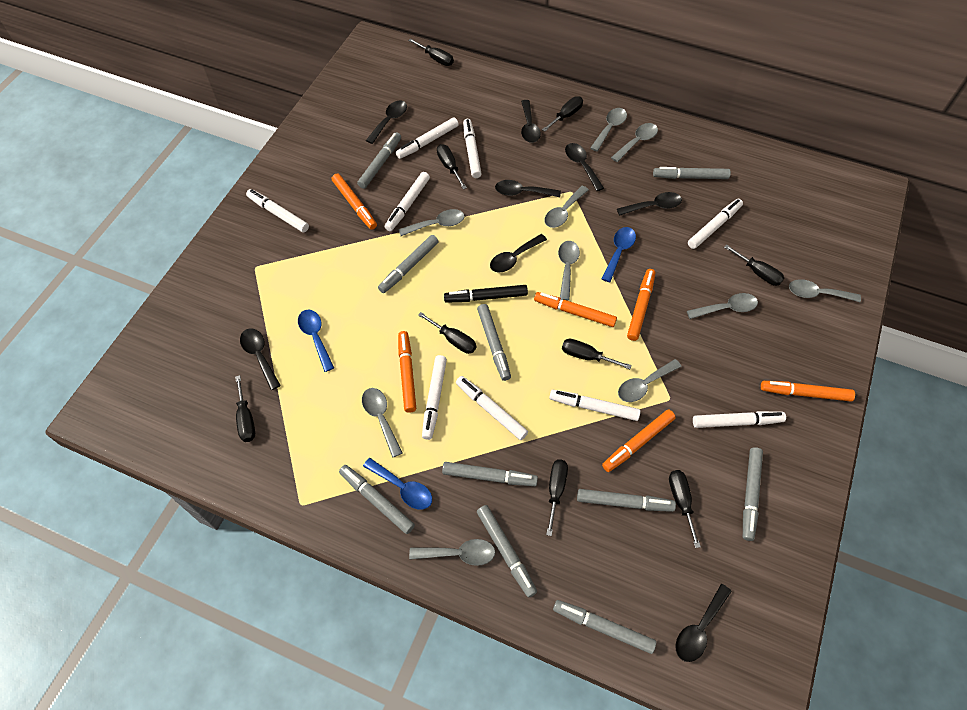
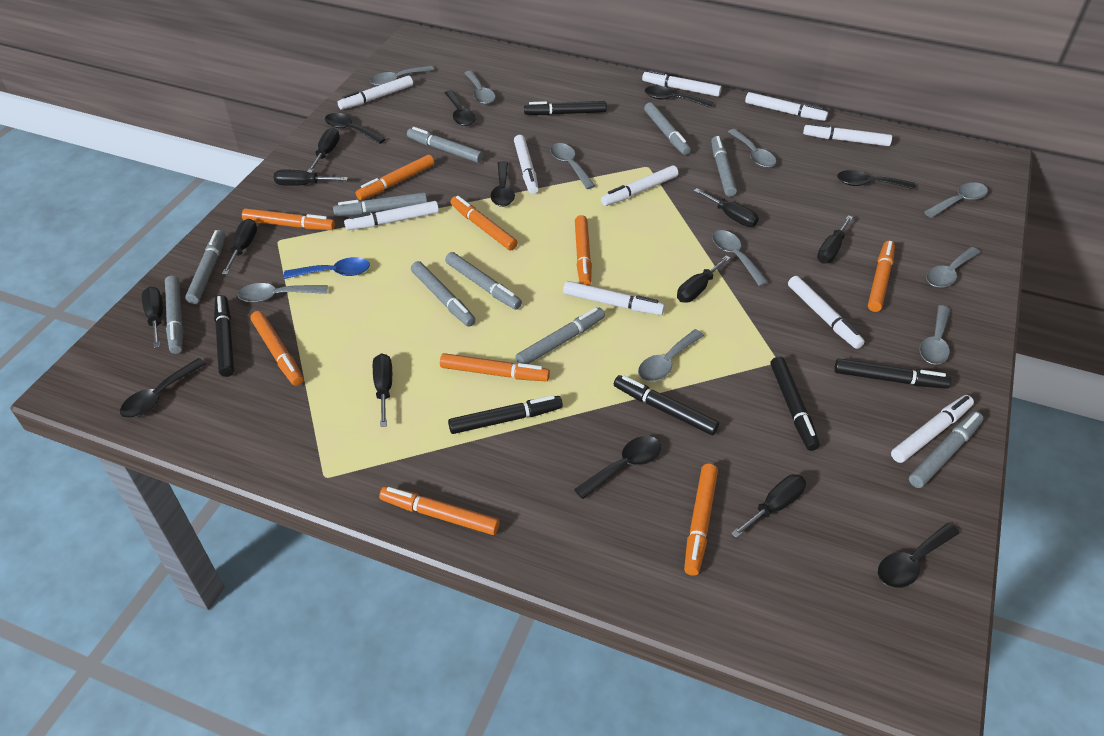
black marker: [444,285,528,303] = 1 -> [214,295,234,377] [448,395,563,434] [524,101,607,115] [614,375,719,435] [770,356,820,451] [834,359,952,389] = 6
blue spoon: [298,310,334,372] [363,458,432,510] [601,227,636,282] = 3 -> [284,257,370,279] = 1
orange marker: [332,174,377,230] [398,331,416,413] [534,292,617,327] [602,410,675,472] [627,269,655,341] [761,381,855,401] = 6 -> [242,208,335,230] [250,311,303,386] [356,155,434,200] [379,486,500,535] [440,353,550,381] [450,196,518,250] [575,215,592,286] [684,464,718,576] [868,241,895,312] = 9
white marker: [246,189,309,233] [385,172,430,231] [396,117,459,159] [422,355,447,440] [456,376,528,440] [463,119,482,178] [549,390,641,421] [688,199,743,249] [693,411,786,428] = 9 -> [337,75,413,110] [344,201,439,230] [514,135,539,194] [563,281,665,315] [601,165,679,206] [642,70,722,97] [745,92,828,121] [788,276,865,349] [803,123,892,146] [891,395,974,463] = 10

